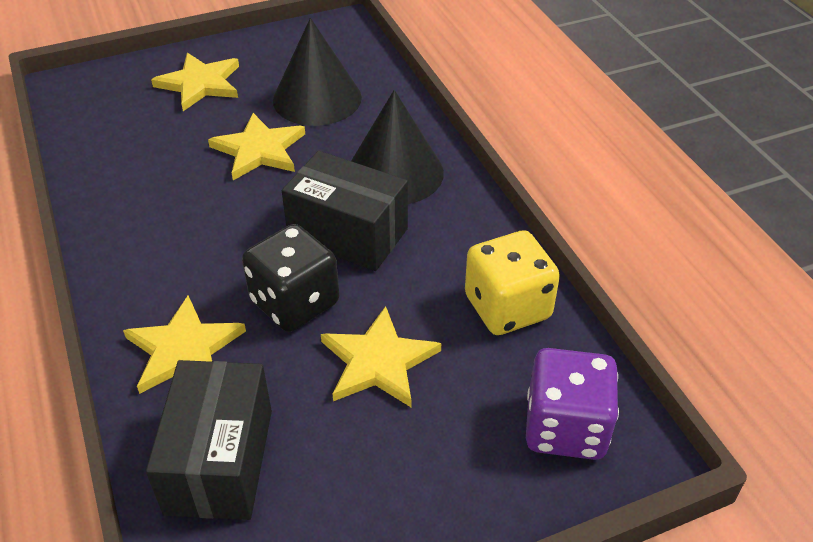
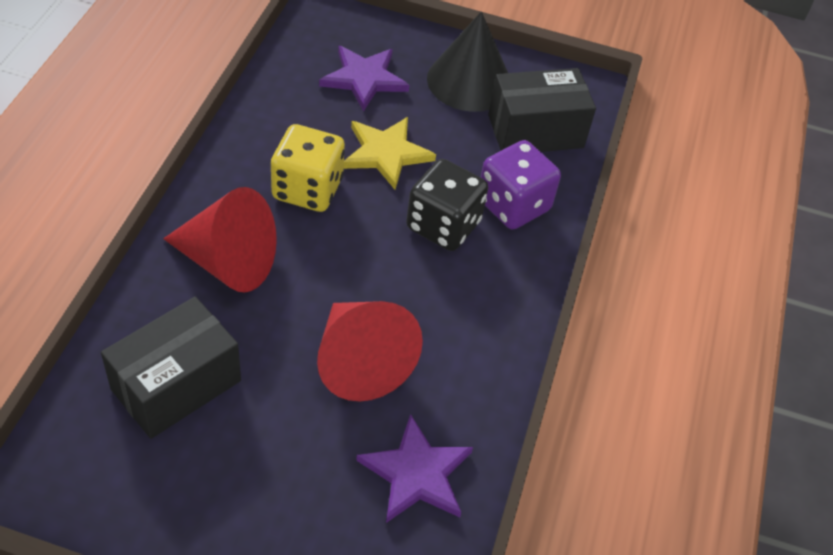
black cone: [273,18,362,126] [351,90,444,204] = 2 -> [427,11,508,112] = 1
purple star: none = 0 -> [319,46,409,112] [356,414,473,523] = 2
red cone: none = 0 -> [163,187,277,293] [317,301,423,401] = 2
yellow star: [123,295,246,394] [151,53,239,111] [208,113,305,180] [321,306,441,407] = 4 -> [344,117,436,190] = 1

